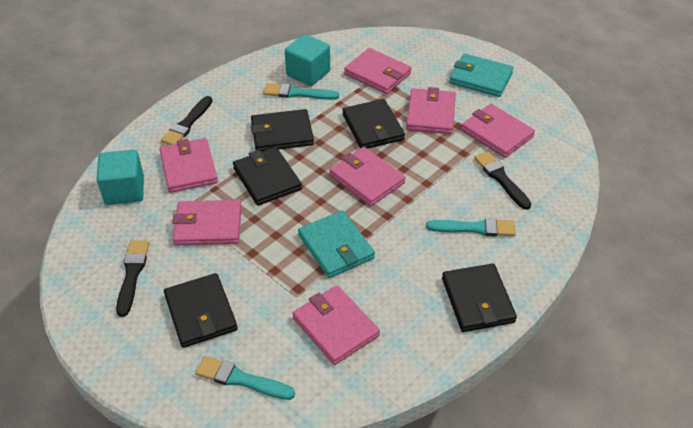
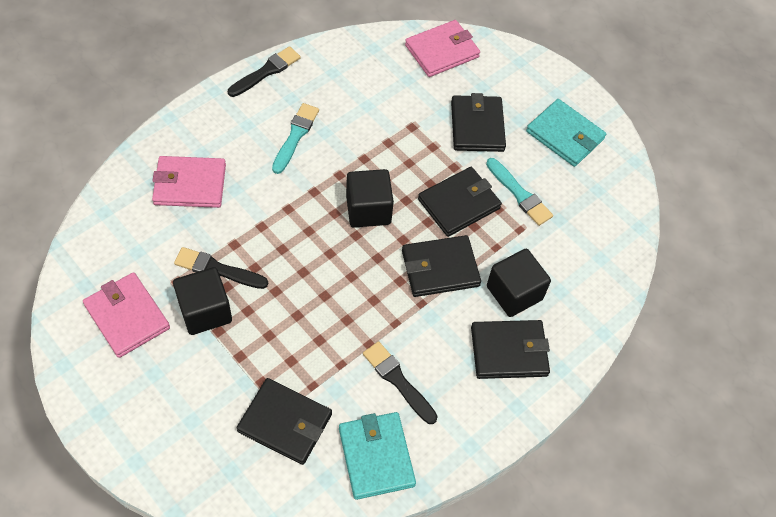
black cube: none = 0 -> [173,267,232,335] [346,169,394,228] [487,249,551,317] = 3
pink wallet: [160,138,218,193] [172,200,242,245] [293,285,380,365] [329,147,406,206] [344,48,411,94] [406,87,456,134] [461,104,535,158] = 7 -> [83,272,170,358] [152,156,226,208] [405,20,480,77] = 3
turquoise brush: [195,356,295,400] [263,83,339,100] [426,218,516,237] = 3 -> [272,103,319,174] [486,158,553,226] = 2
turquoise cube: [97,150,144,205] [285,34,330,86] = 2 -> none = 0

